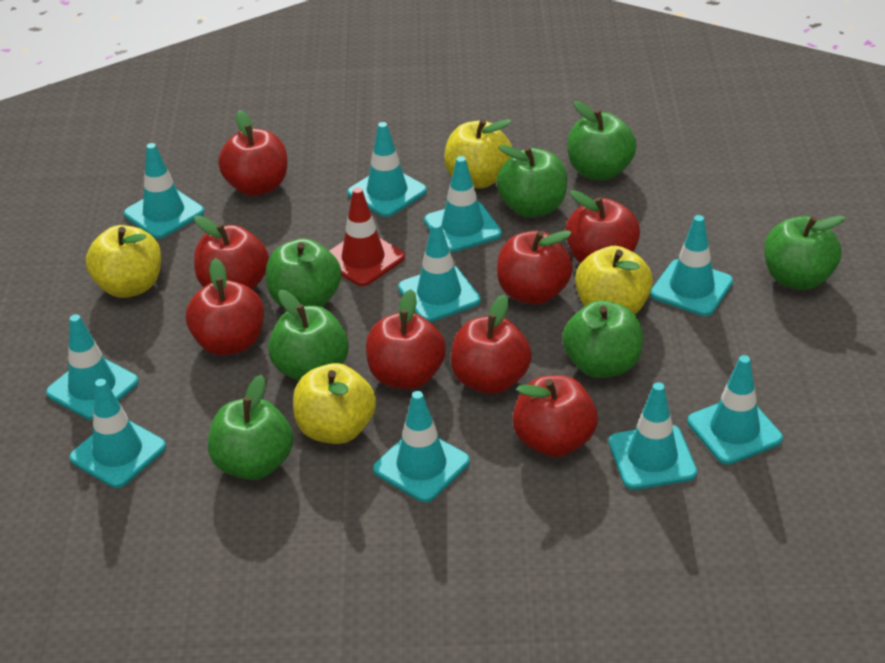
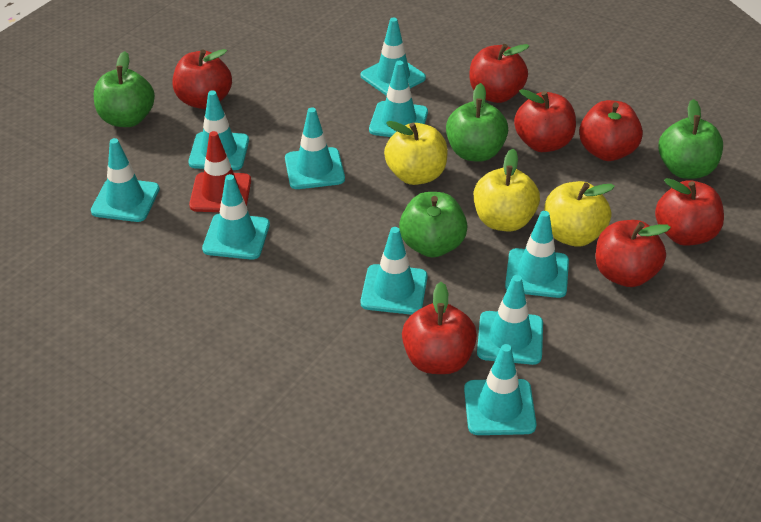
green apple: [208,375,293,480] [266,238,341,308] [268,290,349,381] [497,145,567,218] [562,300,643,378] [567,101,637,181] [764,215,846,290] = 7 -> [94,51,155,127] [399,192,468,257] [446,83,508,162] [659,99,723,179] = 4
red apple: [186,258,264,355] [194,216,269,290] [218,110,287,196] [366,289,446,389] [451,294,532,394] [497,230,573,305] [512,375,598,457] [565,190,640,263] = 8 -> [173,49,232,109] [402,282,477,374] [470,44,529,103] [514,89,576,152] [579,100,643,161] [595,220,671,287] [655,178,724,246] = 7
yellow apple: [86,225,161,298] [293,363,376,444] [444,119,512,189] [575,246,653,314] = 4 -> [384,121,448,185] [474,149,540,231] [544,181,615,247] = 3

